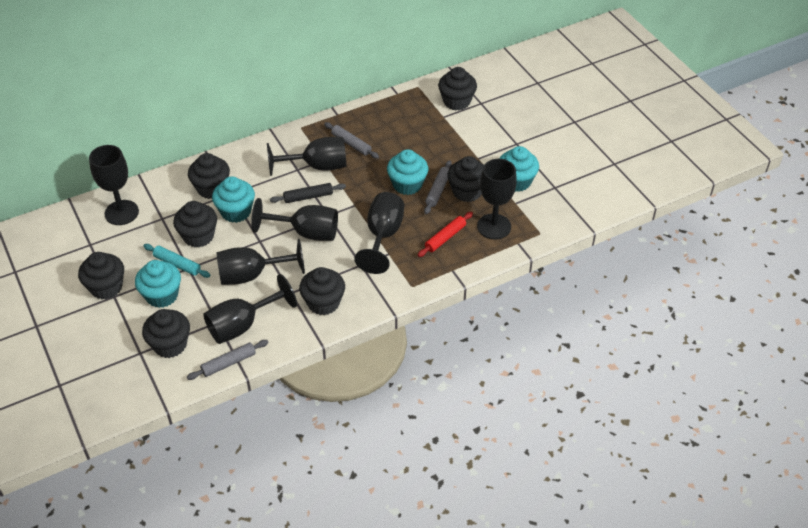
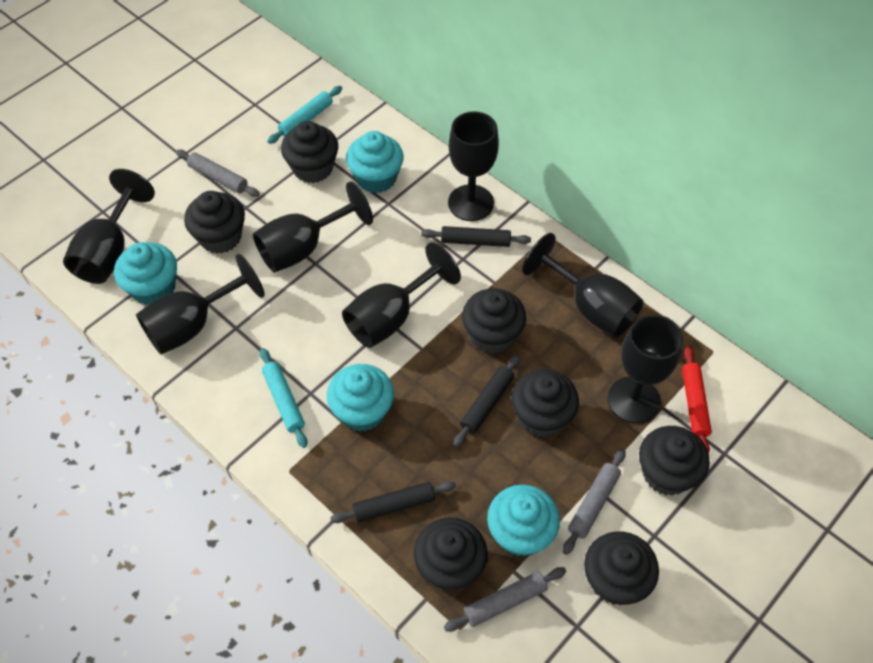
black rolling pin: [270,183,346,203] = 1 -> [330,481,456,523] [421,226,531,247] [453,354,520,447] = 3
turquoise rolling pin: [143,244,210,278] = 1 -> [260,348,307,448] [267,86,342,144] = 2

